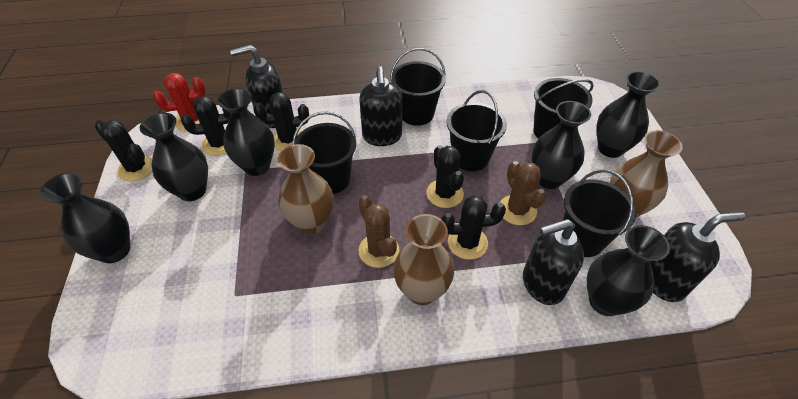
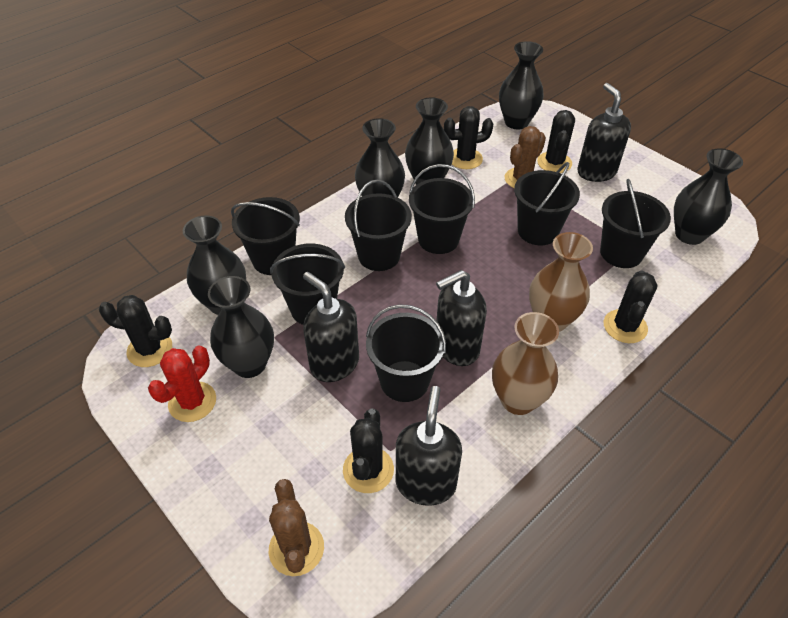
black bucket: [292,111,356,194] [390,48,446,126] [446,90,507,171] [534,78,594,139] [563,170,636,257] = 5 -> [231,197,300,275] [270,243,345,325] [345,180,412,271] [366,304,446,402] [409,164,475,254] [514,162,580,245] [600,179,671,268] = 7
brown vase: [277,144,333,234] [393,214,454,305] [609,130,683,218] = 3 -> [492,312,559,415] [529,232,593,332] = 2

